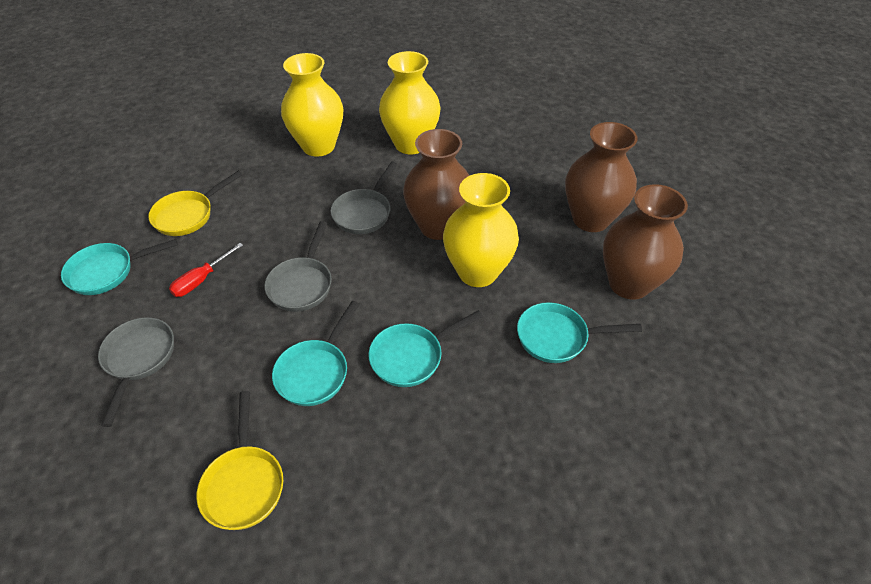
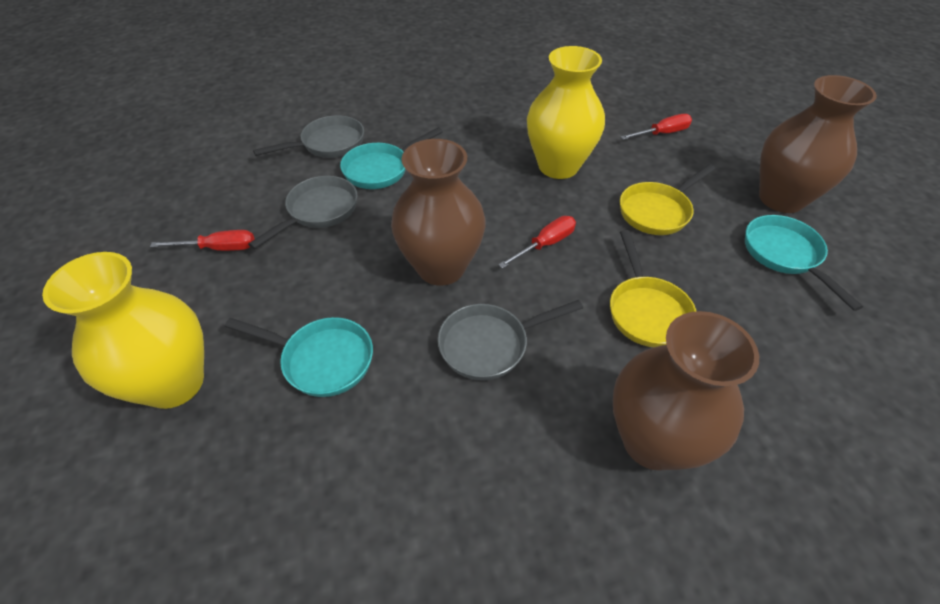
red screwdriver: [169,243,243,297] = 1 -> [150,230,254,251] [498,216,576,269] [621,114,692,140] = 3
turquoise pan: [61,239,178,295] [272,301,360,406] [369,310,483,387] [517,302,642,363] = 4 -> [225,317,373,397] [340,127,443,189] [745,215,863,311] = 3
yellow vase: [281,53,343,157] [379,51,441,155] [443,173,519,287] = 3 -> [42,252,204,409] [527,46,605,179] = 2

